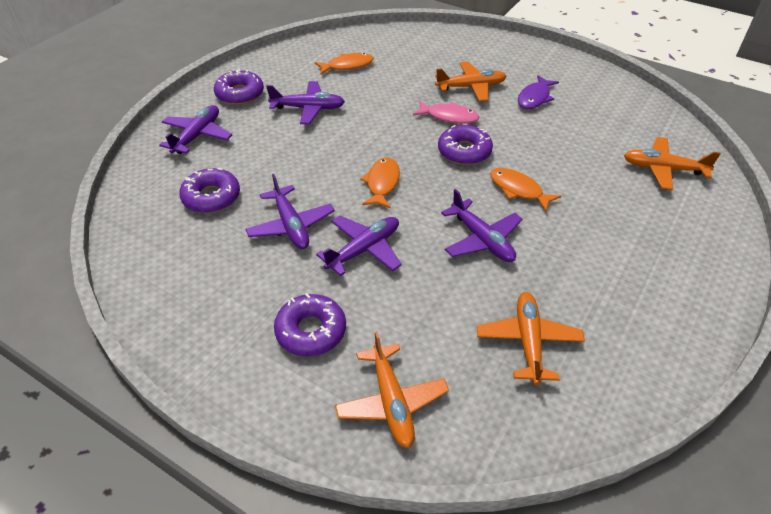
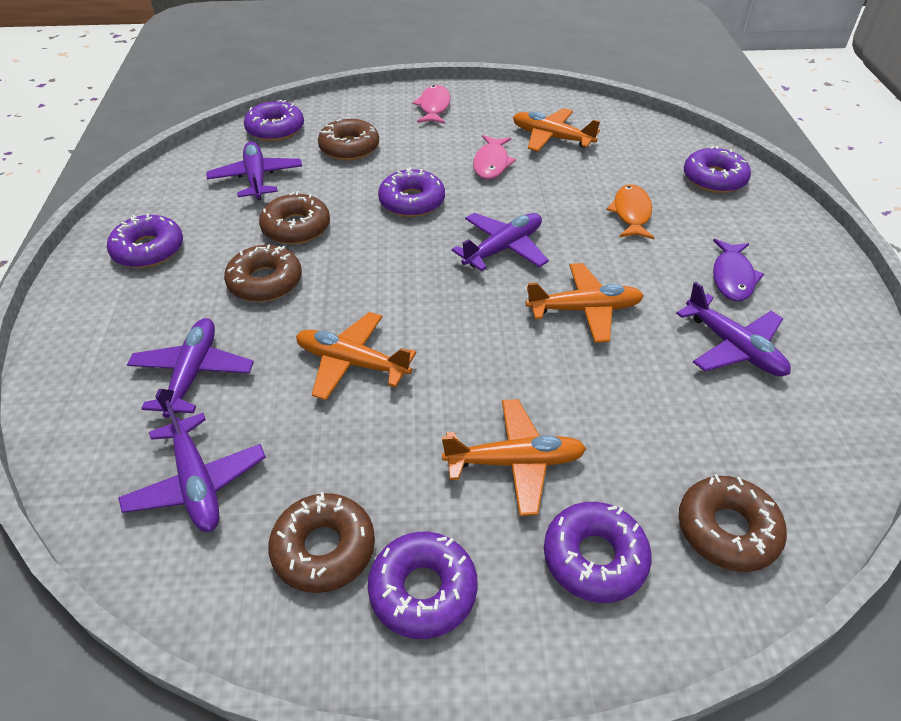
brown donut: none = 0 -> [224,244,302,302] [259,191,330,244] [268,492,375,593] [318,117,379,160] [679,474,787,572] = 5
orange fish: [315,53,374,74] [360,158,400,209] [490,168,561,212] = 3 -> [606,184,654,239] = 1
pink fish: [413,101,479,124] = 1 -> [412,85,450,124] [473,135,516,180] = 2
purple donut: [179,168,240,213] [214,69,264,105] [274,293,346,356] [438,125,493,165] = 4 -> [107,213,183,268] [244,100,304,141] [368,532,478,639] [378,167,445,217] [544,502,652,603] [684,146,751,193] = 6

